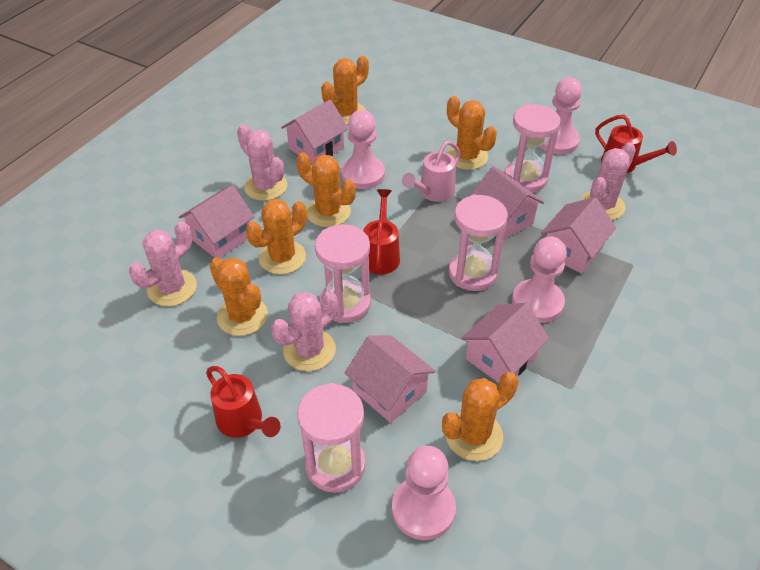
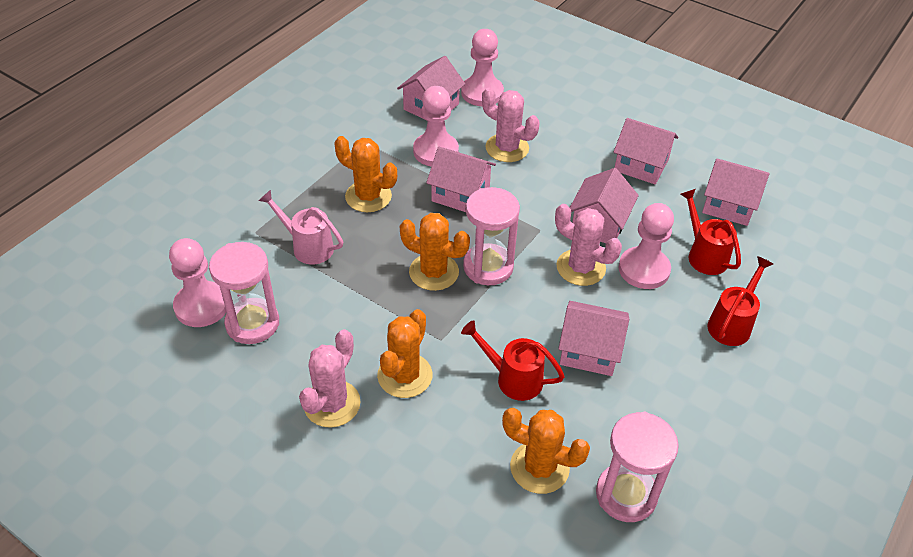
orange cactus: [209,257,268,336] [246,199,307,274] [297,152,356,227] [321,56,369,125] [442,372,519,461] [447,96,497,170] = 6 -> [334,136,397,212] [377,309,433,398] [400,213,470,291] [502,408,590,494] = 4
pink cactus: [129,222,197,306] [237,124,287,201] [271,291,338,371] [581,142,636,220] = 4 -> [299,329,361,428] [482,87,540,162] [555,204,622,286] = 3
pink hourglass: [297,383,366,493] [315,224,371,323] [449,195,508,291] [505,104,561,192] = 4 -> [209,242,279,344] [463,187,520,285] [596,412,679,522] = 3

